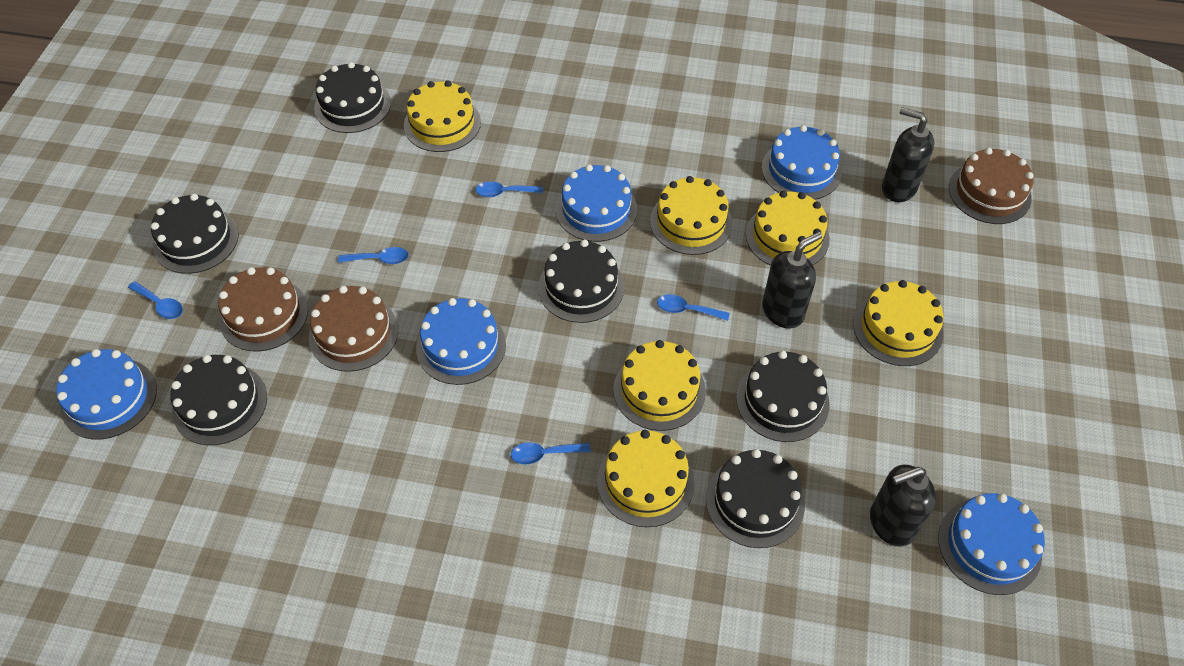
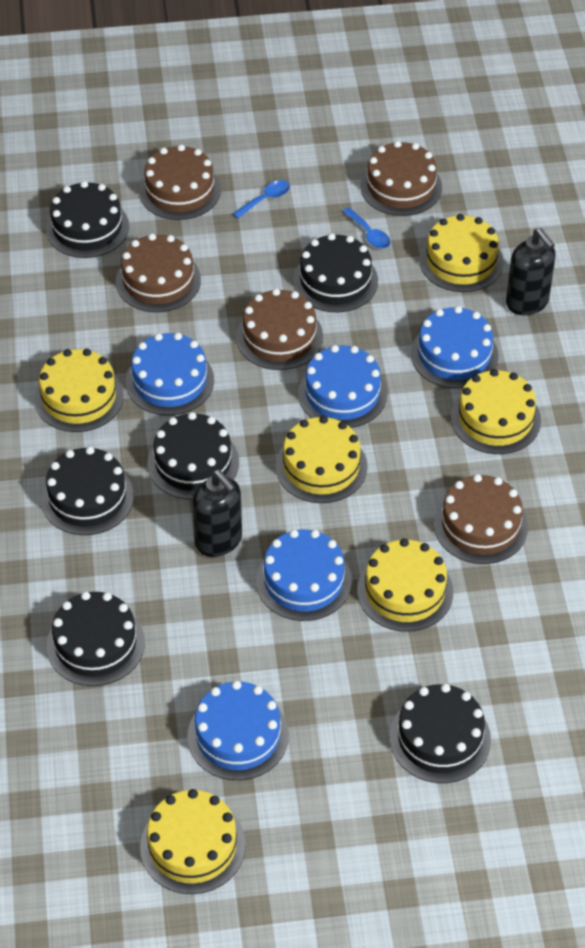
black soap dispenser: [762,232,822,328] [870,464,936,546] [882,107,934,202] = 3 -> [192,470,242,557] [506,228,555,315] = 2
blue spoon: [128,281,183,319] [338,247,409,264] [476,181,543,197] [511,442,591,464] [657,294,730,321] = 5 -> [232,180,290,219] [342,207,390,249] = 2
brown cake: [218,267,308,352] [309,286,398,372] [949,148,1034,224] = 3 -> [116,233,201,312] [139,144,221,220] [236,288,323,370] [360,141,442,216] [434,474,528,564] = 5

